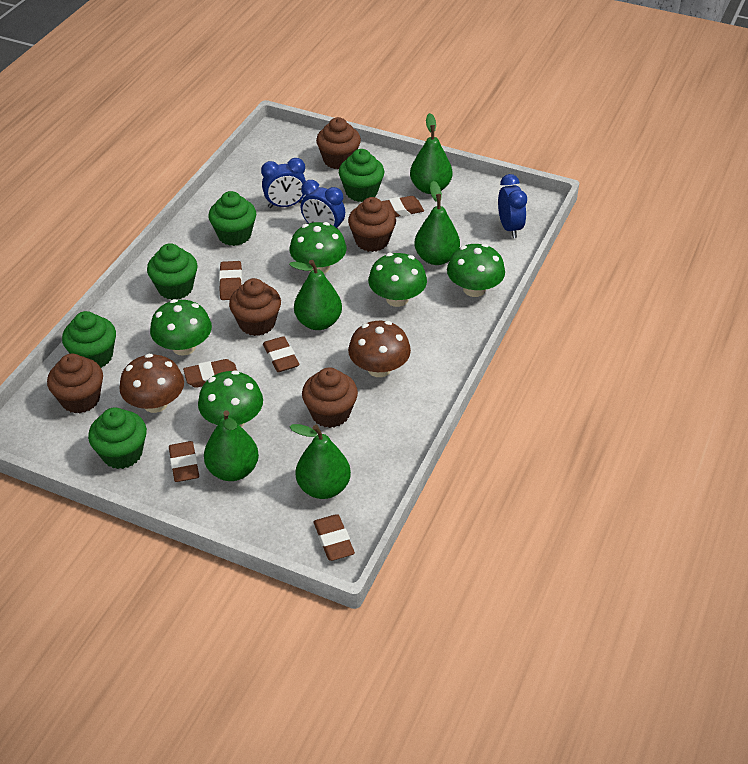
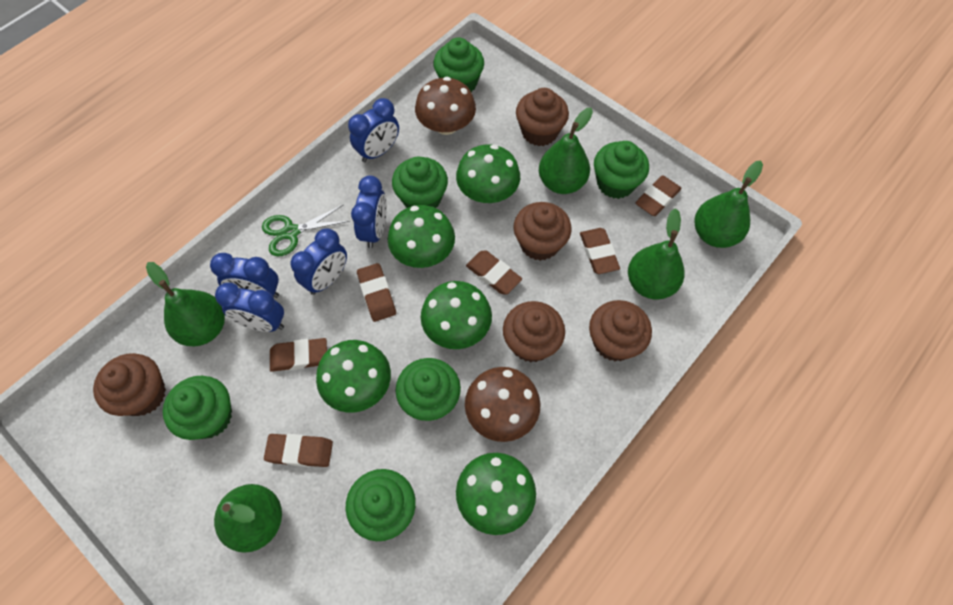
blue clock: [261,158,306,208] [301,180,345,229] [498,174,527,238] = 3 -> [210,253,279,298] [215,282,284,332] [291,228,347,295] [348,98,399,162] [351,175,387,248] = 5
green cupcake: [62,311,116,368] [88,407,147,469] [147,243,197,300] [208,191,256,246] [339,149,384,202] = 5 -> [163,376,232,440] [346,469,416,541] [392,157,448,208] [395,358,461,421] [433,37,484,93] [594,141,649,199] = 6
green scissors: none = 0 -> [262,205,350,257] = 1

